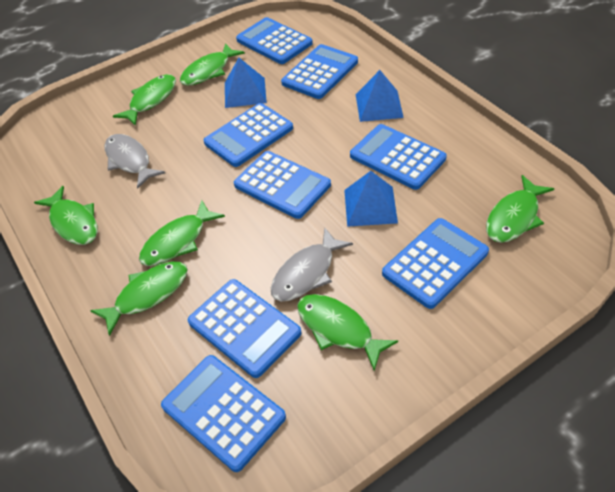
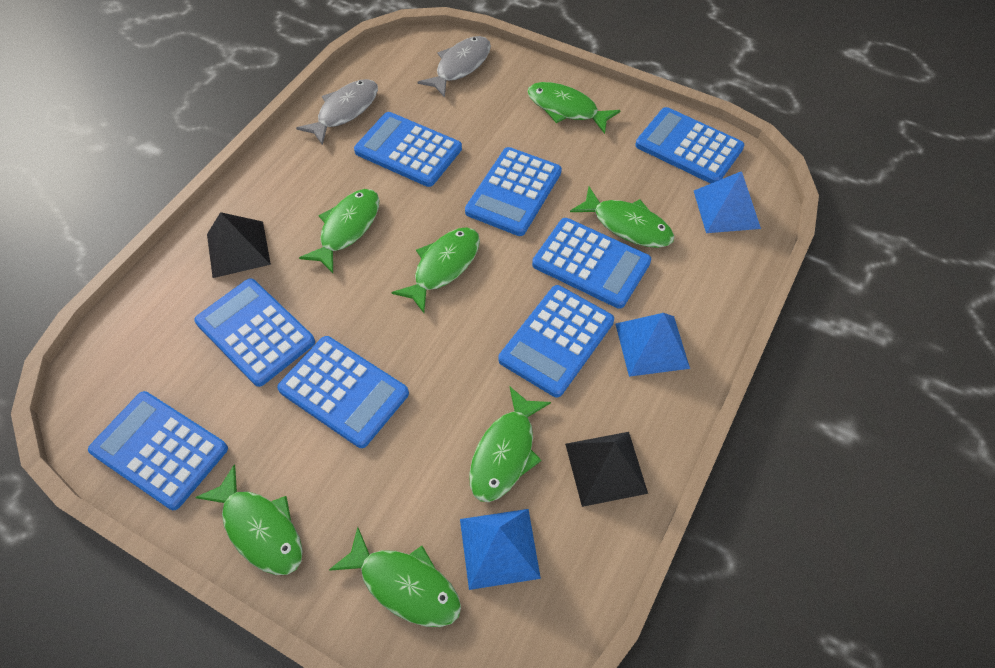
black pyramid: none = 0 -> [207,212,271,278] [565,432,648,507] = 2

